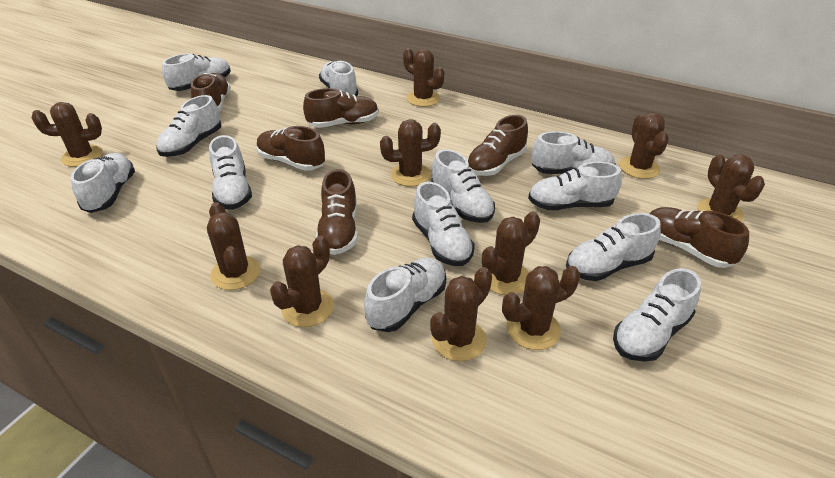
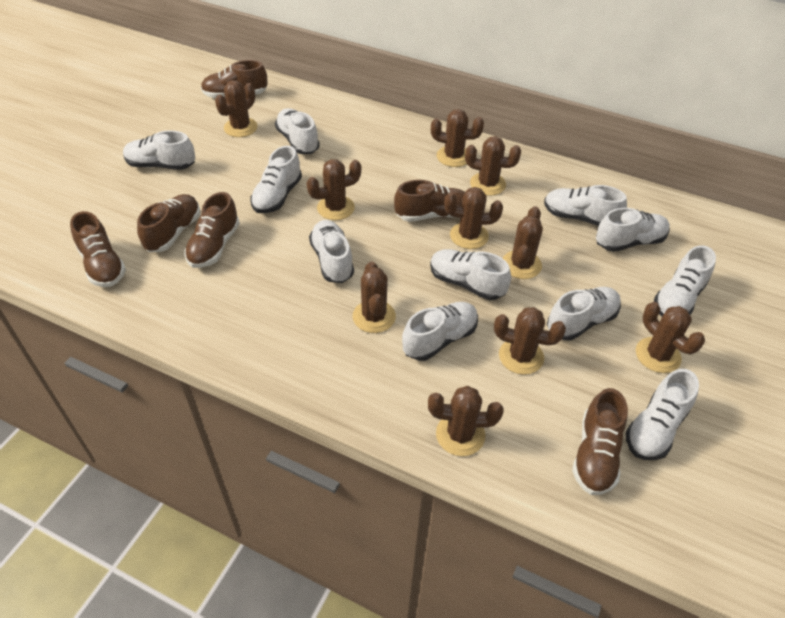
white shoe: [71,153,135,213] [156,95,221,157] [162,53,231,91] [209,135,252,210] [319,60,358,96] [364,258,446,332] [412,182,475,266] [431,149,495,223] [528,162,622,210] [531,131,616,174] [566,213,661,281] [613,268,701,362] = 12 -> [123,130,195,170] [251,146,302,213] [275,108,320,154] [309,220,354,283] [402,302,478,361] [430,249,511,300] [544,185,627,226] [547,287,621,341] [596,208,670,252] [626,369,699,460] [654,245,716,316] = 11

